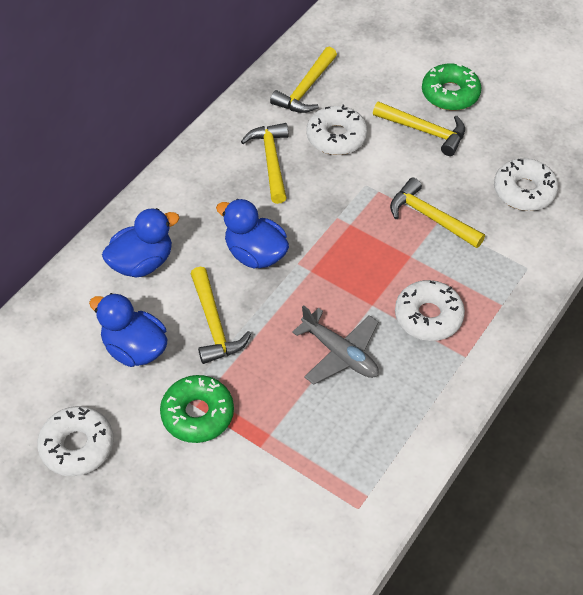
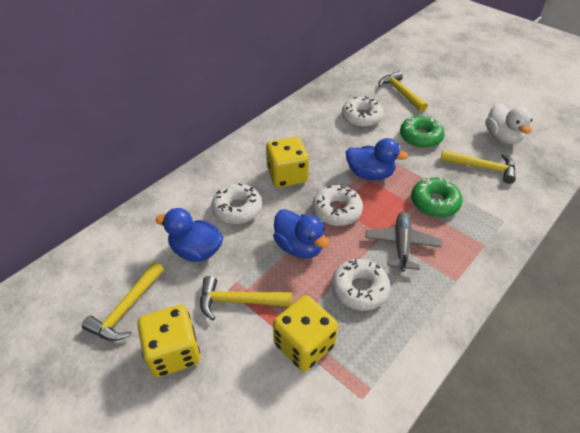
white duck: none = 0 -> [485,103,533,145] = 1
yellow dice: none = 0 -> [137,305,200,377] [266,137,309,188] [273,295,338,371] = 3
yellow hammer: [191,267,251,364] [241,123,288,204] [270,47,337,113] [373,102,465,156] [390,178,485,248] = 5 -> [82,262,164,341] [200,276,292,320] [378,71,428,112] [440,150,516,184] = 4

